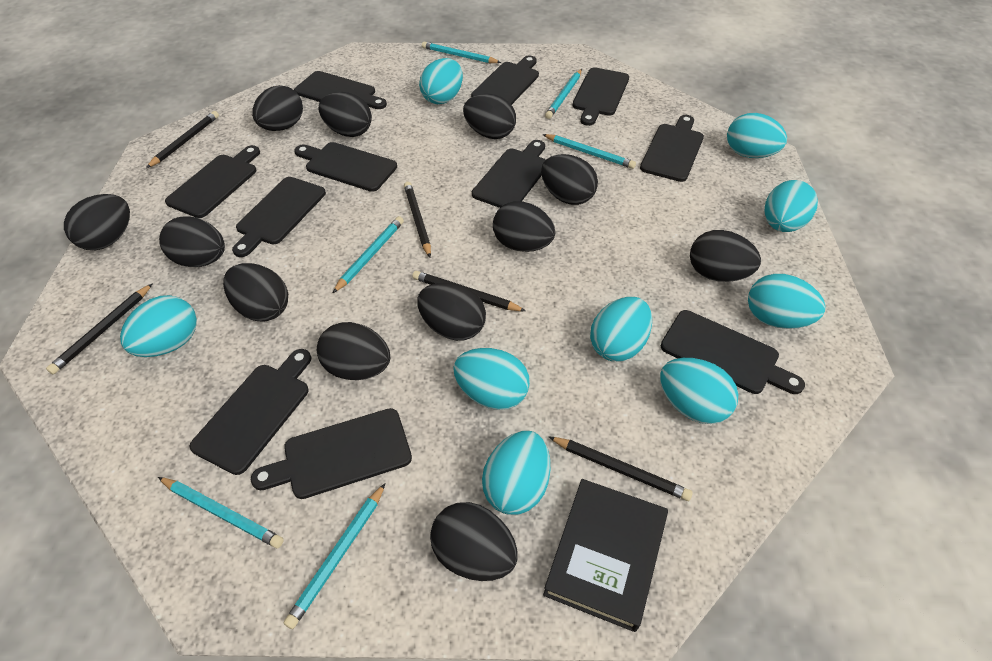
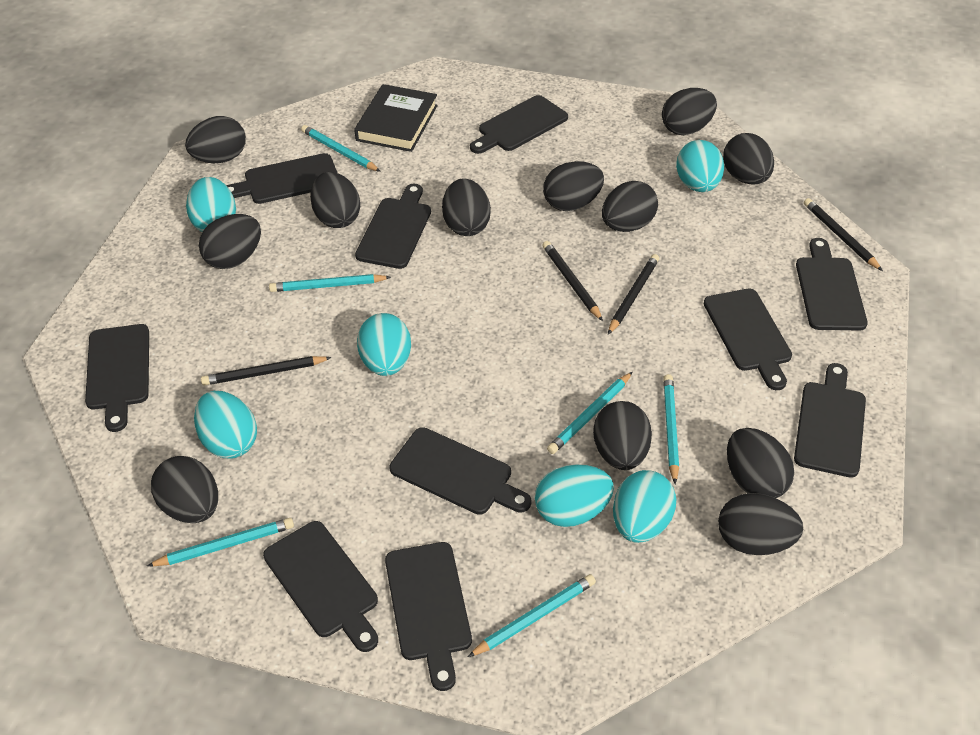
black cutting board: [165,145,260,218] [190,349,311,475] [232,177,326,257] [251,408,412,499] [294,71,387,109] [294,142,397,192] [471,55,539,105] [472,140,546,208] [573,67,629,126] [640,115,704,182] [661,310,805,394] = 11 -> [85,324,149,432] [226,153,338,204] [263,521,378,652] [355,184,431,269] [385,542,472,691] [389,427,532,515] [470,95,568,154] [704,289,792,390] [794,363,866,478] [796,238,868,330] = 10
black pencil: [46,283,153,374] [146,111,219,168] [404,182,431,258] [412,271,526,311] [549,437,693,501] = 5 -> [201,356,332,386] [542,241,603,321] [608,254,659,335] [804,198,883,271] = 4
turquoise egg: [120,295,197,357] [419,58,463,104] [453,348,530,410] [482,431,550,515] [590,297,652,361] [660,358,739,424] [727,113,787,158] [748,274,826,329] [765,180,818,232] = 9 -> [186,177,236,232] [194,391,257,458] [357,313,411,376] [535,464,614,527] [613,470,676,543] [676,140,724,192] = 6

